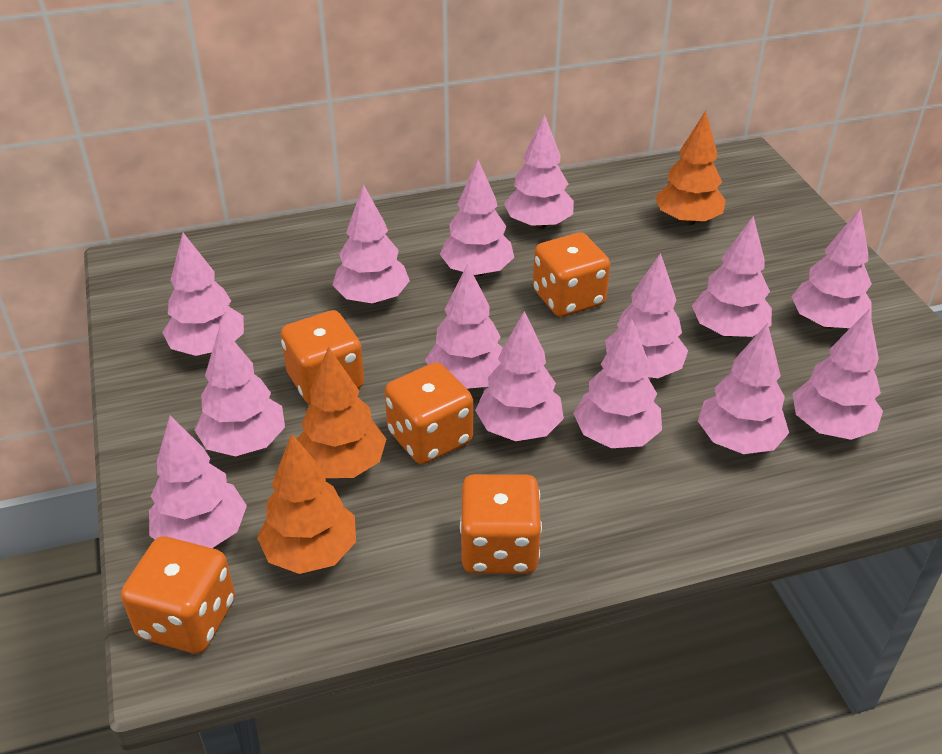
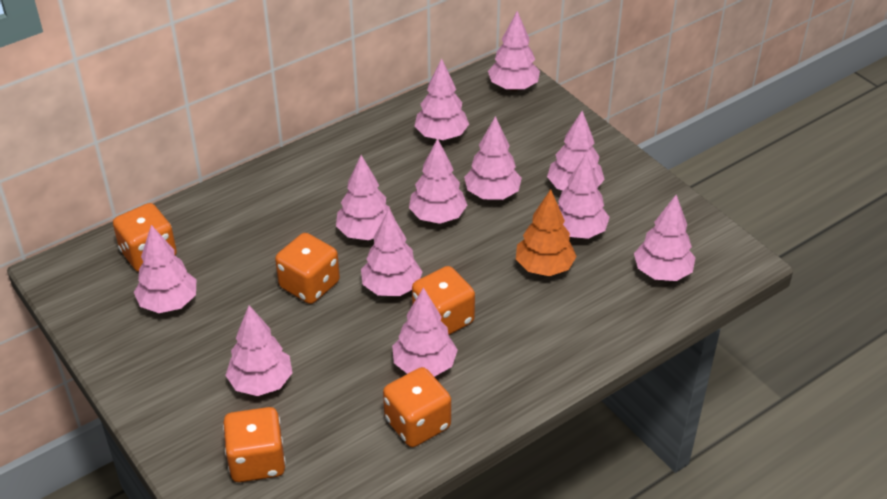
orange tree: [257,434,356,574] [297,346,386,478] [655,111,726,225] = 3 -> [516,189,577,276] = 1
pink tree: [149,415,247,548] [162,233,244,356] [194,325,285,456] [332,184,410,304] [425,263,503,389] [440,159,514,277] [475,311,564,441] [504,114,574,229] [573,318,662,448] [605,253,688,378] [692,216,772,337] [698,323,789,454] [791,208,872,329] [793,309,883,440] = 14 -> [134,225,196,313] [225,305,293,396] [336,155,395,240] [361,209,423,296] [392,287,458,377] [409,138,467,224] [415,58,469,140] [464,116,522,200] [488,11,540,91] [547,111,605,190] [558,153,610,239] [634,195,696,281] = 12

